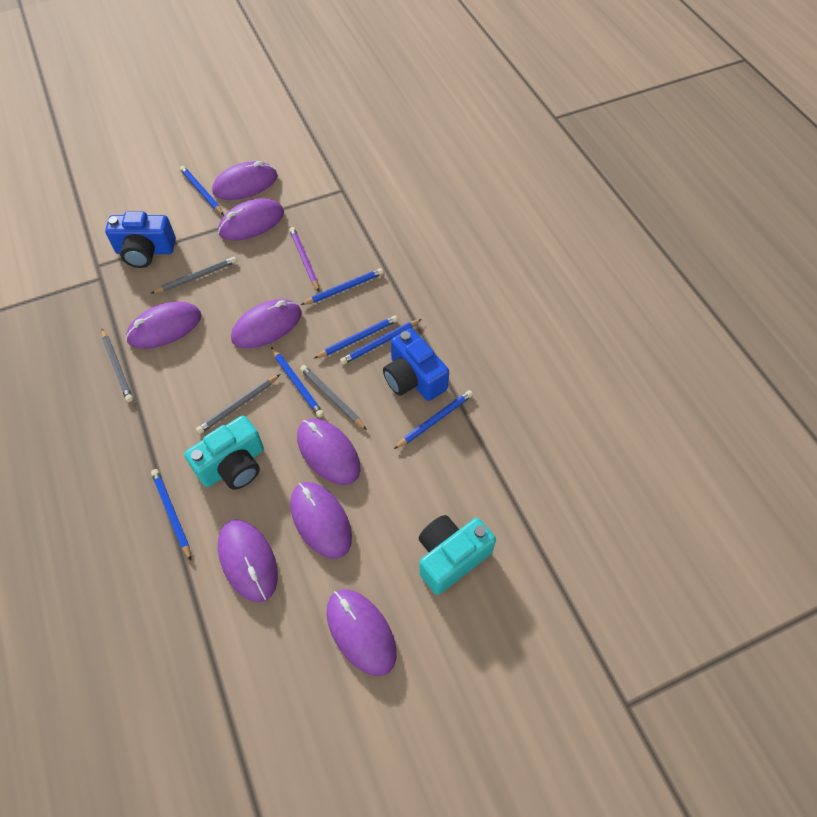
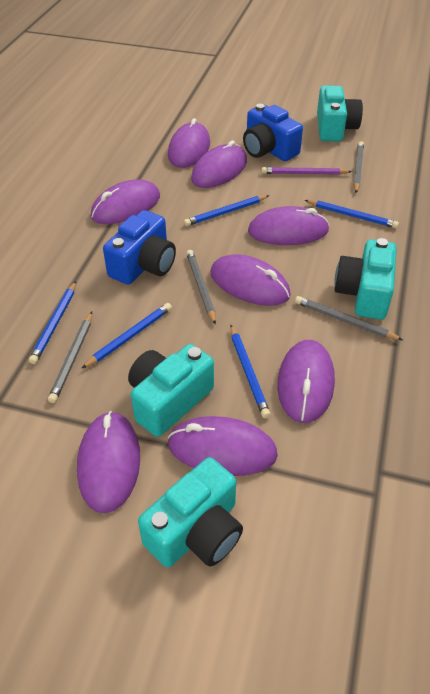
blue pencil: [151,469,191,561] [180,166,224,215] [271,347,324,418] [301,268,384,305] [314,315,398,358] [340,319,422,365] [394,390,473,449] = 7 -> [29,281,76,364] [81,303,172,369] [184,195,269,226] [230,325,271,418] [305,200,399,228] = 5
turquoise camera: [184,415,264,490] [419,515,496,595] = 2 -> [128,344,214,437] [138,457,243,567] [317,85,363,141] [334,238,397,320] = 4

